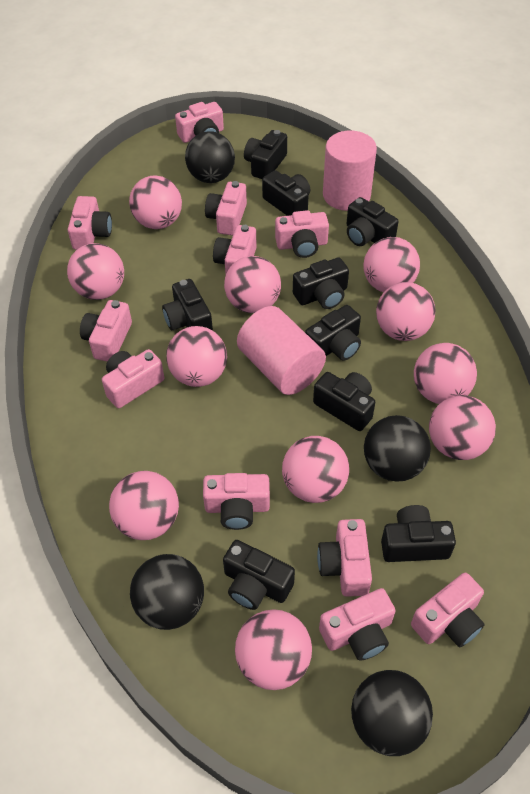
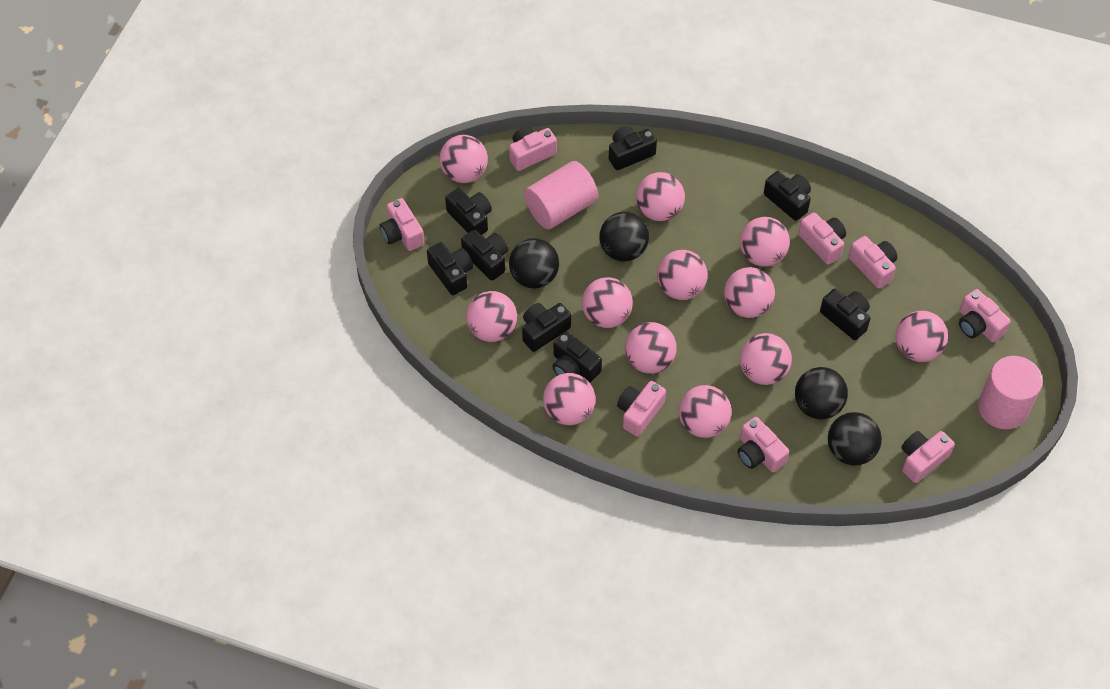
black camera: [162,279,213,330] [223,540,295,610] [244,130,287,179] [262,170,310,216] [293,257,349,309] [305,305,361,361] [313,372,375,431] [346,197,399,246] [381,505,456,562] = 9 -> [427,242,473,295] [445,188,492,235] [461,229,508,281] [522,303,571,352] [553,332,602,383] [609,126,657,170] [764,171,811,221] [820,289,871,340] = 8
pink ball: [67,243,124,300] [109,471,179,540] [129,175,182,229] [166,326,227,387] [224,256,281,313] [235,609,312,690] [282,436,349,503] [363,237,420,292] [376,282,436,341] [414,343,477,404] [429,395,496,460] = 11 -> [439,135,488,183] [466,291,517,342] [543,373,595,425] [582,277,633,328] [625,322,677,374] [636,172,685,221] [657,250,708,300] [679,385,732,438] [724,267,775,318] [740,217,790,267] [740,333,792,385] [896,311,948,362] = 12
pink camera: [68,196,112,250] [80,300,132,362] [102,349,164,408] [175,102,224,143] [203,473,270,530] [205,181,247,236] [213,225,257,274] [275,210,329,258] [317,519,372,597] [319,588,396,661] [411,573,485,647] = 11 -> [380,198,425,251] [509,126,557,171] [617,381,666,437] [737,417,789,472] [798,212,846,265] [849,236,897,288] [901,431,955,483] [959,289,1011,342] = 8

